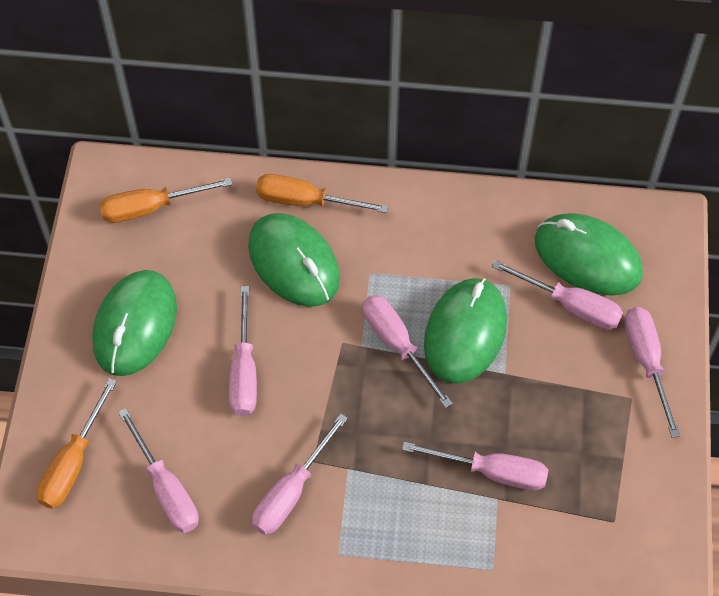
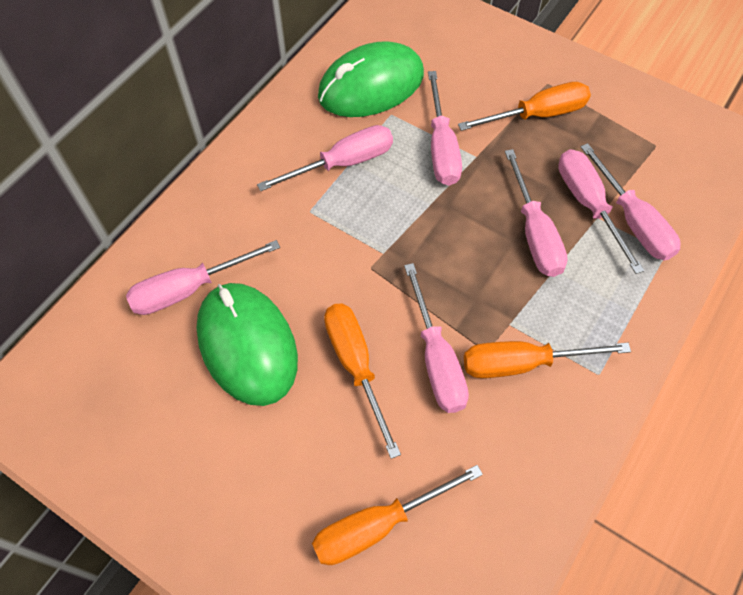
green mouse: [92,270,177,376] [248,213,340,307] [424,278,507,384] [535,213,643,296] = 4 -> [196,283,298,406] [318,41,424,117] = 2
orange screwdriver: [37,378,117,509] [99,178,233,223] [256,174,389,213] = 3 -> [312,465,483,565] [324,303,401,459] [458,82,591,131] [464,341,631,378] = 4

